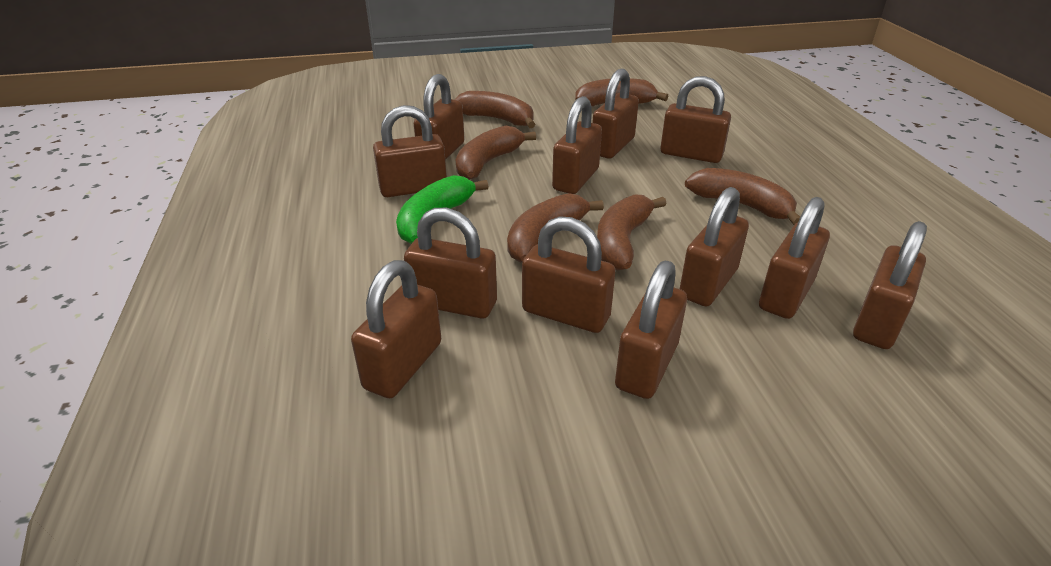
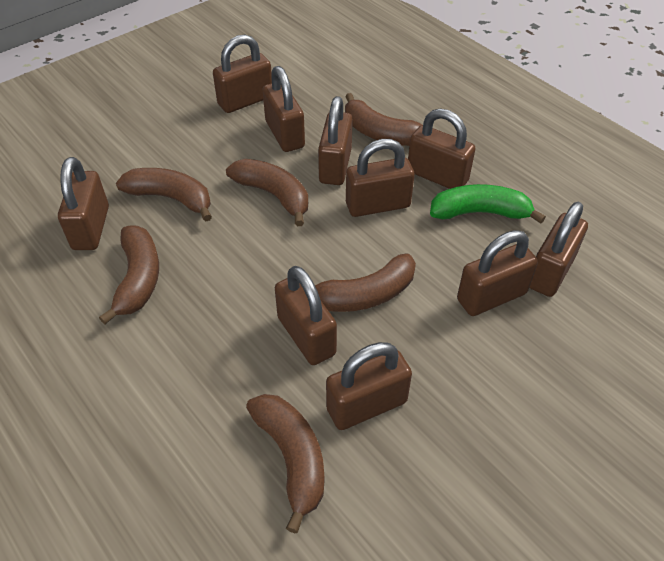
brown padlock: [351,260,441,398] [373,105,447,197] [404,208,497,318] [414,74,465,160] [522,216,615,333] [552,96,602,194] [592,69,639,159] [615,261,687,399] [660,76,731,163] [680,187,749,307] [759,197,830,319] [853,221,927,349] = 12 -> [58,157,109,250] [213,34,272,113] [263,66,305,152] [275,266,337,365] [318,96,353,185] [326,342,412,430] [346,139,415,217] [408,108,476,189] [457,230,538,316] [529,202,588,297] = 10

